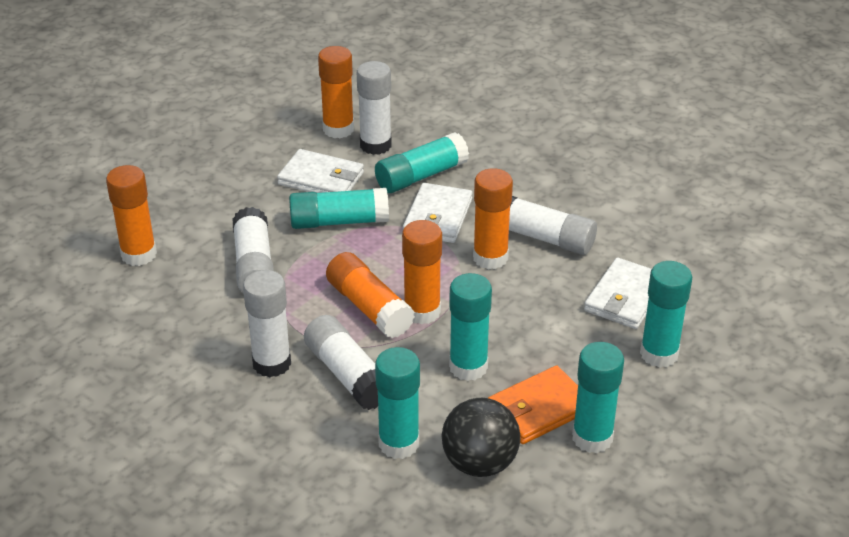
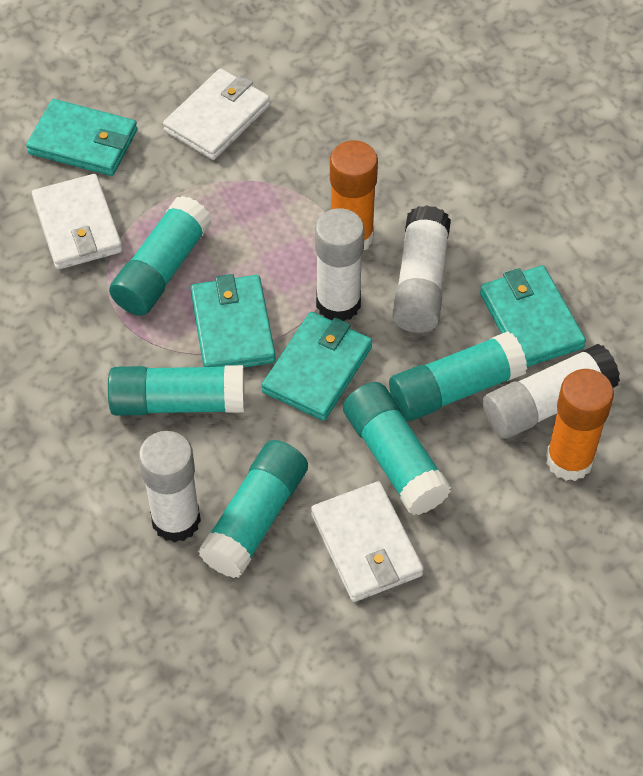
black ball: [442,398,520,477] = 1 -> none = 0
orange glue stick: [106,165,157,266] [318,46,354,139] [326,252,415,338] [402,220,442,324] [473,168,513,270] = 5 -> [330,140,378,251] [546,369,614,481] = 2
orange wallet: [488,365,578,444] = 1 -> none = 0
turquoise glue stick: [289,188,389,229] [375,132,469,193] [375,347,420,459] [449,273,492,381] [572,342,624,453] [640,261,692,368] = 6 -> [108,365,245,416] [109,196,212,316] [198,440,308,578] [343,382,451,515] [389,331,527,421] = 5
turquoise wallet: none = 0 -> [26,99,137,176] [190,274,276,367] [262,312,372,421] [480,265,586,367] = 4
white glue stick: [232,207,274,294] [243,270,291,377] [304,315,378,410] [357,61,392,155] [509,196,597,255] = 5 -> [139,431,201,543] [315,208,365,321] [392,205,451,333] [483,343,620,439] = 4

